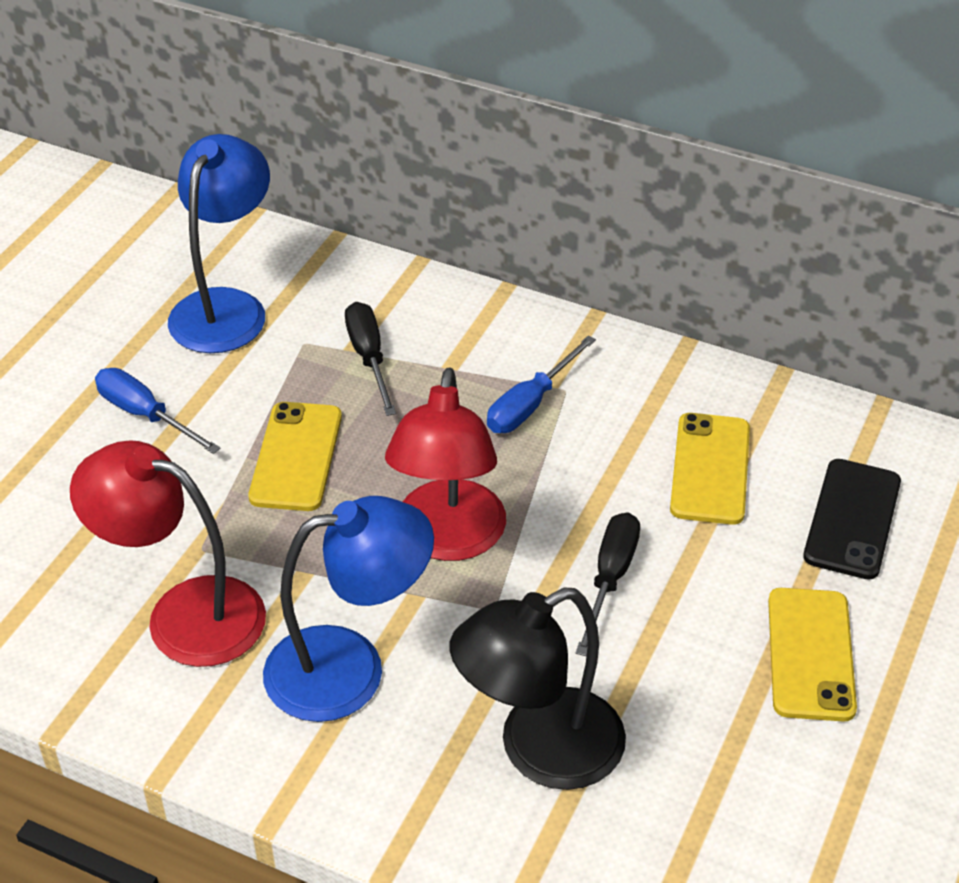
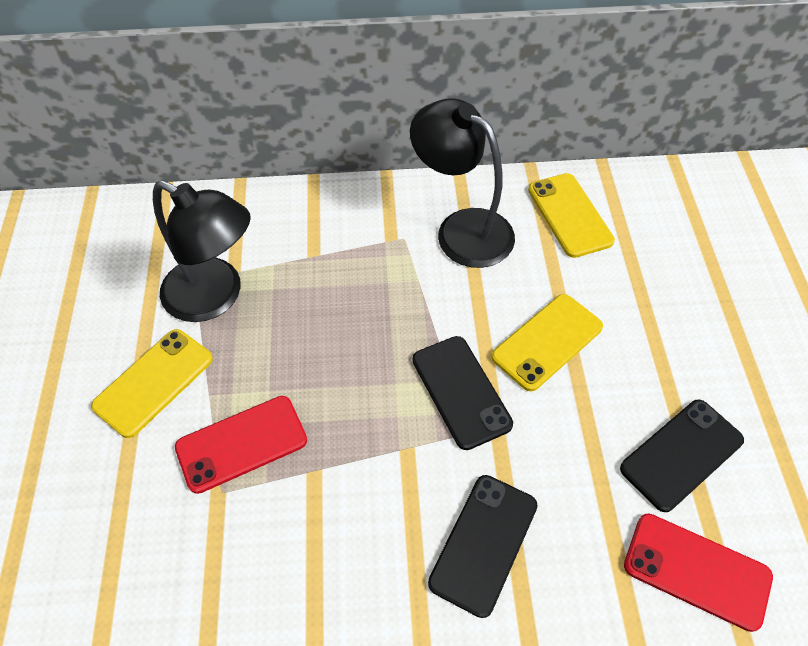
black lamp: [450,587,626,790] = 1 -> [153,180,251,322] [410,98,515,268] = 2
black phone: [803,459,901,580] = 1 -> [413,336,513,450] [428,475,538,618] [620,400,744,512] = 3
black screwdriver: [345,302,396,416] [576,512,640,656] = 2 -> none = 0
blue lamp: [168,134,270,353] [263,496,434,722] = 2 -> none = 0
blue screwdriver: [95,368,220,454] [487,335,596,433] = 2 -> none = 0
red lamp: [70,440,266,667] [385,367,506,561] = 2 -> none = 0
red phone: none = 0 -> [175,396,307,494] [624,513,773,632] = 2

